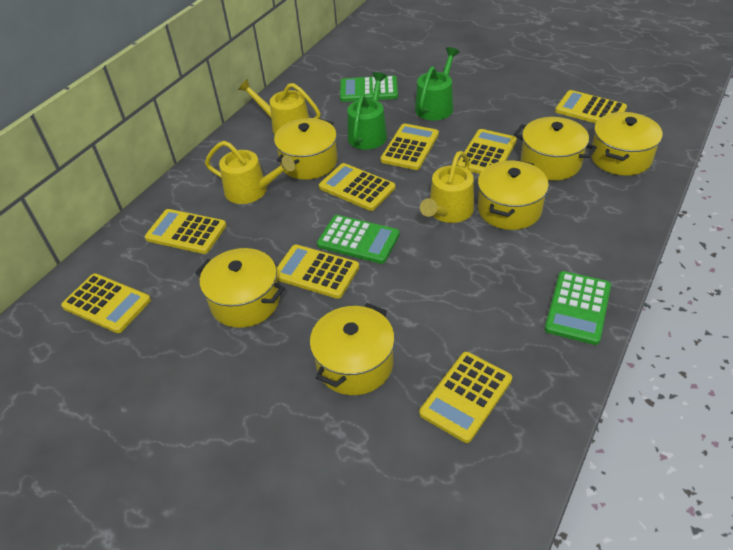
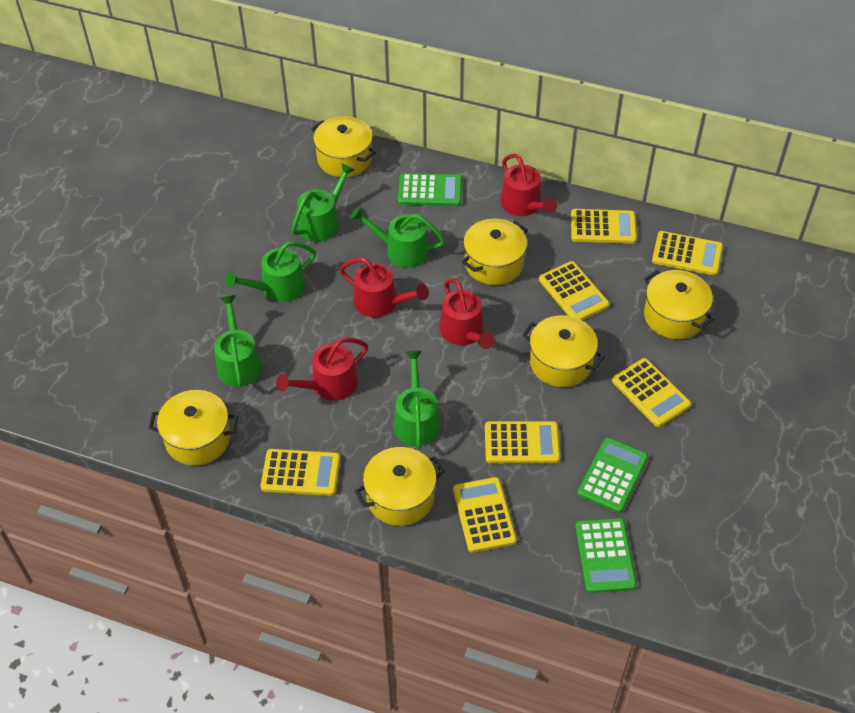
green watering can: [347,72,387,150] [415,47,459,120] = 2 -> [214,295,262,387] [225,242,316,302] [291,163,355,242] [350,206,445,268] [394,351,440,449] = 5
red watering can: none = 0 -> [276,337,368,401] [340,257,429,317] [440,278,494,349] [500,153,557,216] = 4
yellow calculator: [61,273,151,333] [145,209,227,254] [276,244,359,299] [319,163,395,211] [381,123,439,170] [419,352,512,443] [457,129,517,174] [555,90,627,123] = 8 -> [261,449,340,496] [453,477,517,553] [485,421,560,463] [539,261,610,320] [571,209,637,244] [612,358,691,427] [652,231,723,276] = 7
yellow watering can: [205,141,295,204] [238,79,321,134] [420,151,474,223] = 3 -> none = 0

